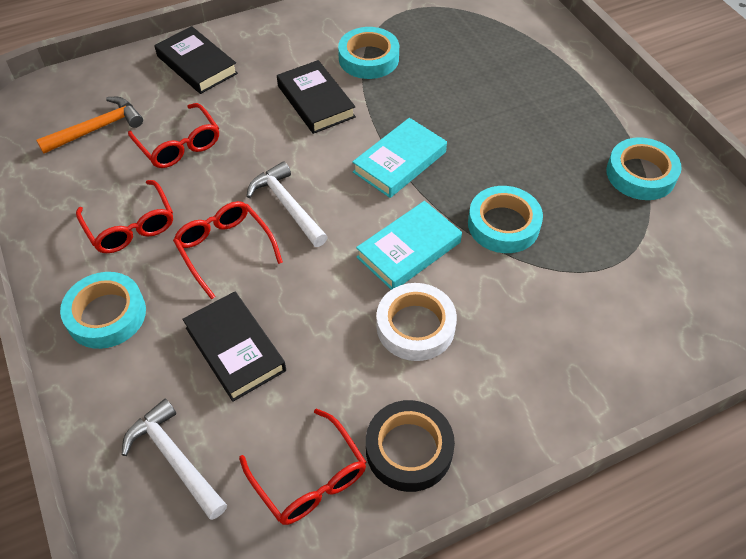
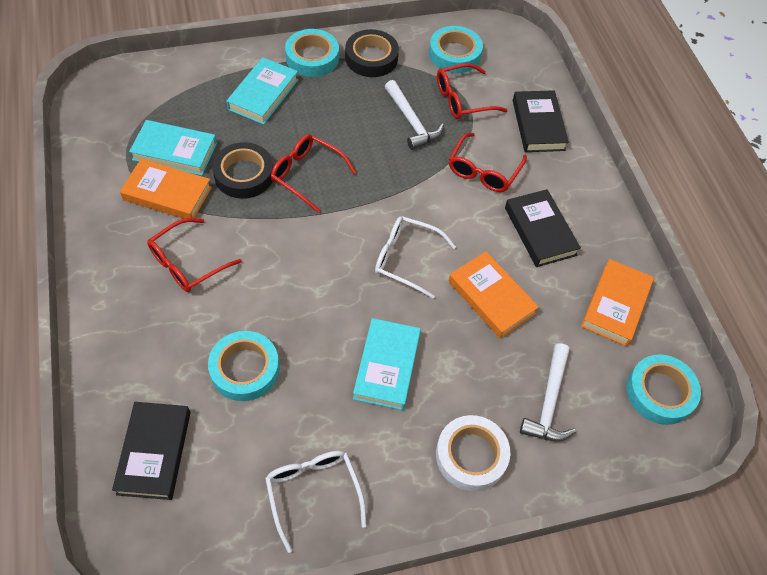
black tape: [366,400,455,492] = 1 -> [212,142,273,199] [345,29,399,77] = 2
orange book: none = 0 -> [120,158,212,219] [448,251,539,339] [581,259,654,346] = 3
orange hammer: [36,97,143,154] = 1 -> none = 0
turquoise book: [352,118,447,198] [356,201,462,290] = 2 -> [129,120,217,176] [226,57,298,125] [353,318,421,410] = 3
white glasses: none = 0 -> [265,451,367,553] [375,216,456,299] = 2

